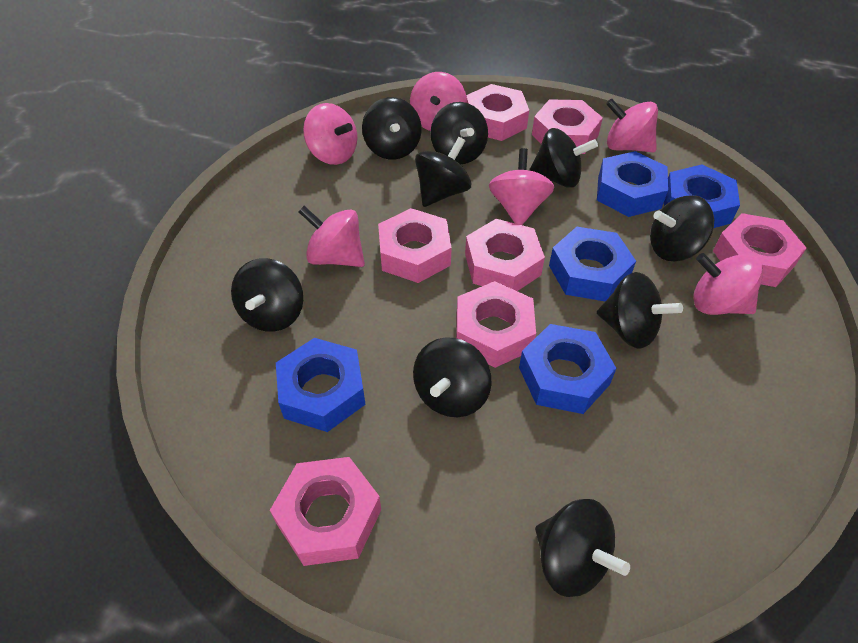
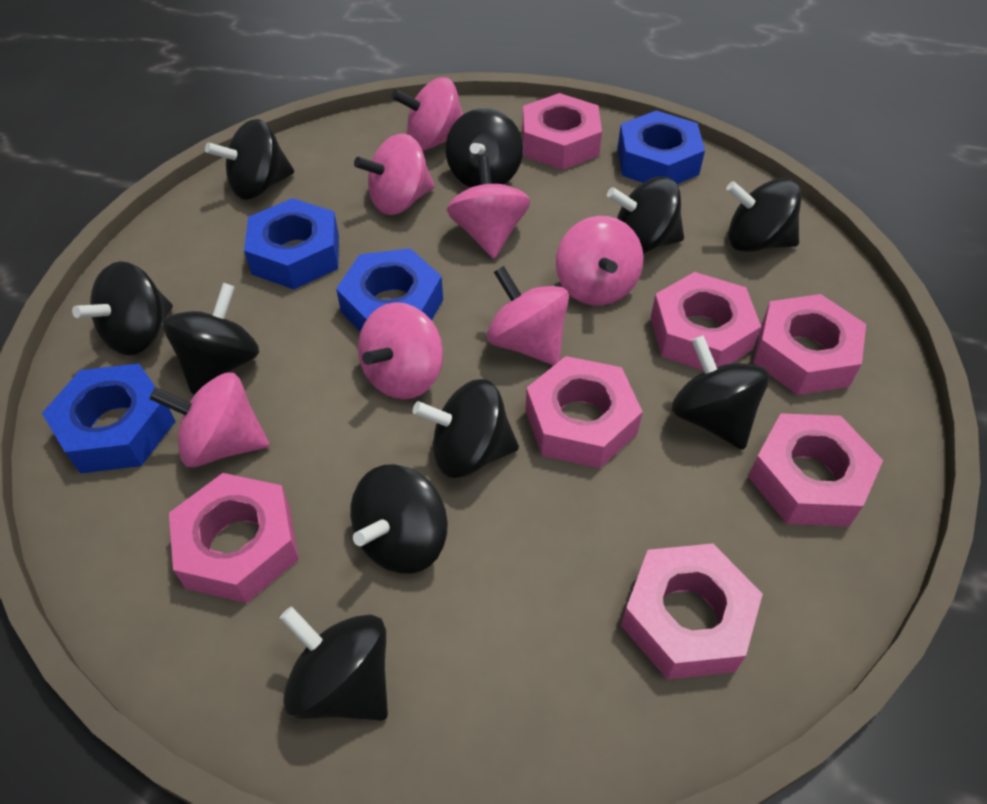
black spinning top: [231,258,303,332] [362,97,422,160] [413,337,492,417] [415,137,471,207] [430,102,488,164] [529,128,598,188] [535,499,630,597] [597,272,683,348] [650,196,714,261] = 9 -> [72,261,173,355] [162,283,259,394] [205,119,294,200] [280,607,388,721] [350,464,448,574] [413,379,519,478] [446,108,523,188] [607,177,684,253] [672,335,770,450] [726,178,801,252] = 10
blue nut: [276,338,366,432] [519,324,616,414] [549,227,636,301] [597,151,668,217] [664,165,740,228] = 5 -> [42,364,176,474] [244,198,339,289] [336,248,443,332] [617,111,705,184] = 4
pink spinning top: [298,206,365,267] [303,103,357,165] [410,72,467,131] [489,148,554,225] [606,98,658,153] [693,253,763,315] = 6 -> [149,373,269,467] [354,134,435,215] [358,302,443,400] [392,77,463,150] [447,156,530,259] [487,266,569,366] [556,216,644,306] = 7

